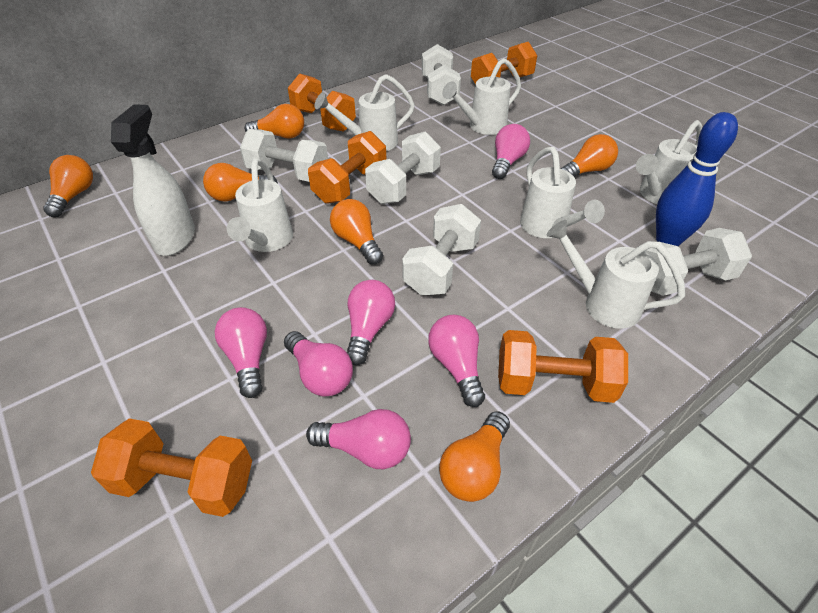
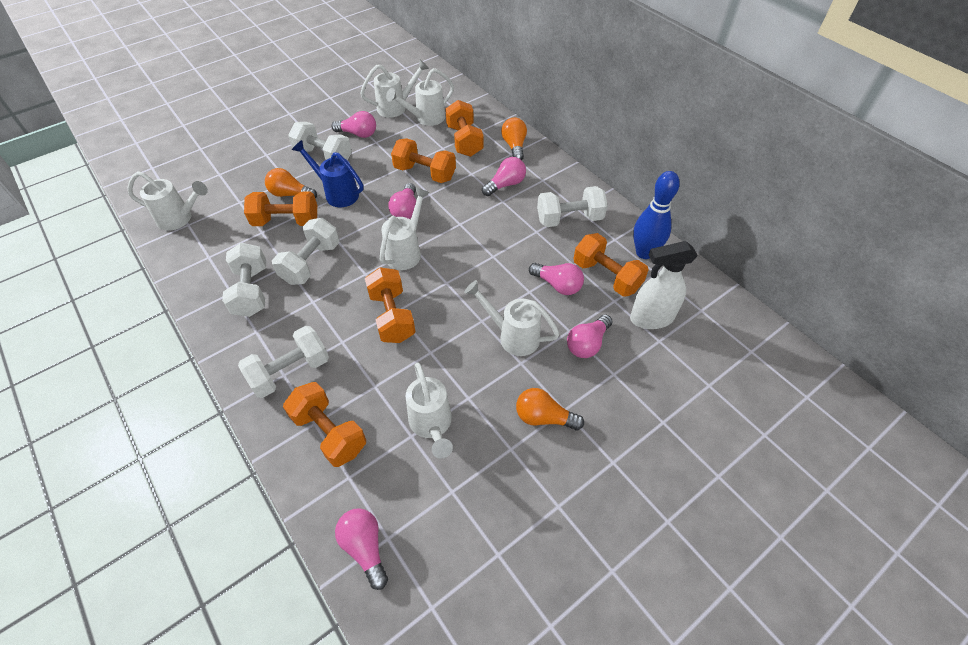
blue watering can: none = 0 -> [292,140,363,207] = 1
orange dumbbell: [91,418,252,517] [288,73,356,132] [308,131,386,204] [471,42,538,84] [498,330,628,403] = 5 -> [244,192,317,226] [283,382,366,467] [365,267,416,343] [391,138,456,183] [445,100,483,157] [573,233,648,297] = 6
orange light bulb: [43,155,93,217] [203,163,278,202] [244,104,304,139] [330,199,383,264] [439,411,510,502] [560,134,618,177] = 6 -> [265,168,317,199] [501,118,527,160] [516,388,584,430] = 3

